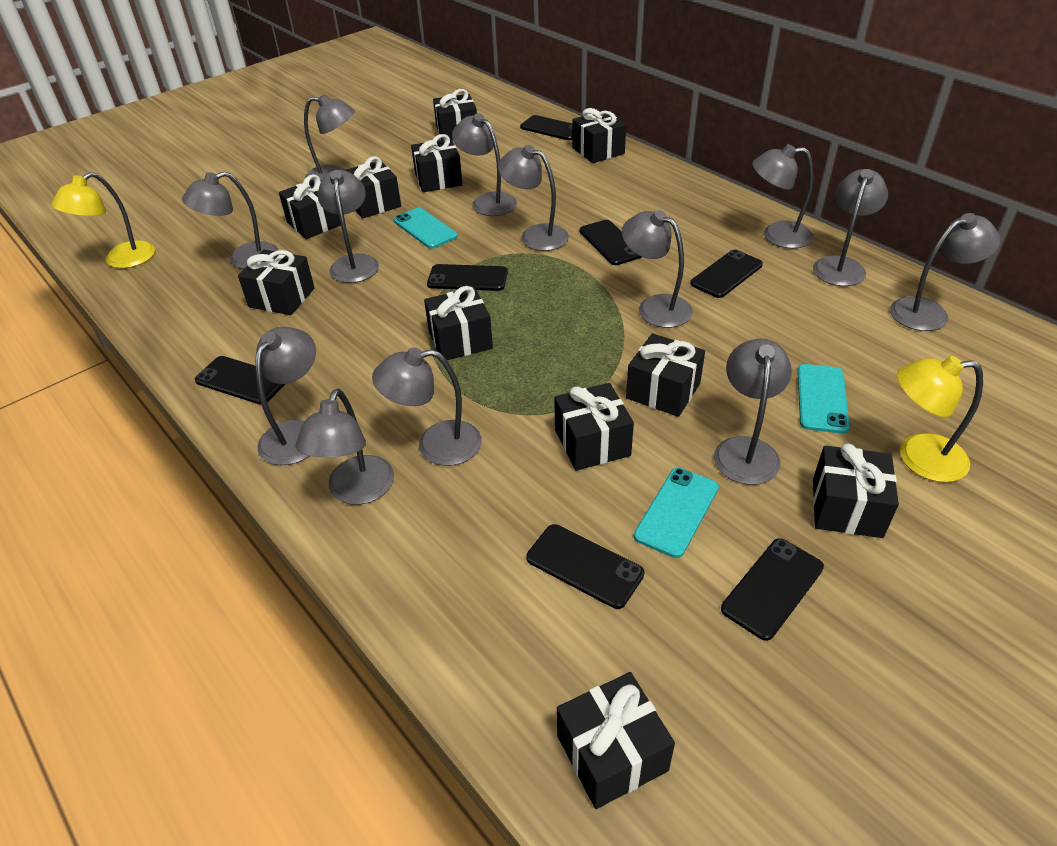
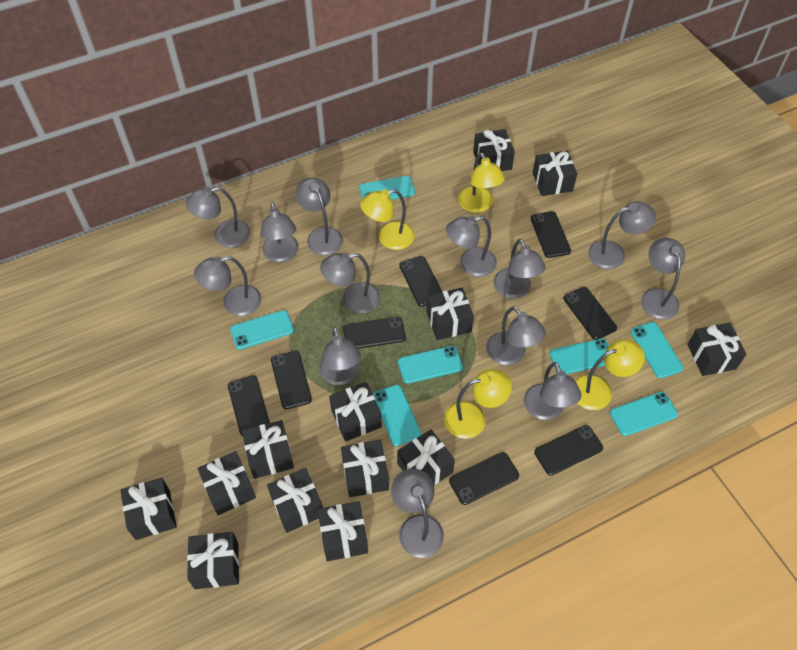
black gift: [238,250,315,315] [279,174,341,239] [345,156,401,219] [411,134,463,192] [424,286,493,360] [433,89,477,141] [554,383,634,471] [557,672,675,809] [572,108,626,163] [626,333,705,417] [813,443,899,538] = 11 -> [120,477,177,540] [187,532,239,589] [197,451,256,515] [242,420,294,479] [267,468,323,533] [318,501,368,561] [329,382,382,442] [341,440,389,497] [397,429,455,485] [426,288,474,340] [473,129,515,171] [533,151,577,196] [687,323,746,376] = 13
black phone: [195,356,285,405] [427,264,508,291] [520,115,572,140] [526,524,644,609] [580,220,642,265] [690,249,763,298] [721,538,824,641] = 7 -> [228,375,270,436] [271,351,312,409] [343,317,406,349] [399,256,442,307] [449,452,519,505] [530,211,571,258] [534,425,603,476] [563,287,617,340] = 8
turquoise phone: [393,207,458,249] [634,468,719,558] [797,364,850,434] = 3 -> [230,310,294,350] [359,176,415,200] [373,385,422,446] [398,346,463,384] [549,338,609,374] [610,392,678,436] [631,322,683,378] = 7
yellow lamp: [51,172,155,268] [897,356,983,482] = 2 -> [360,189,415,250] [444,369,512,439] [458,152,505,213] [575,339,645,410] = 4

